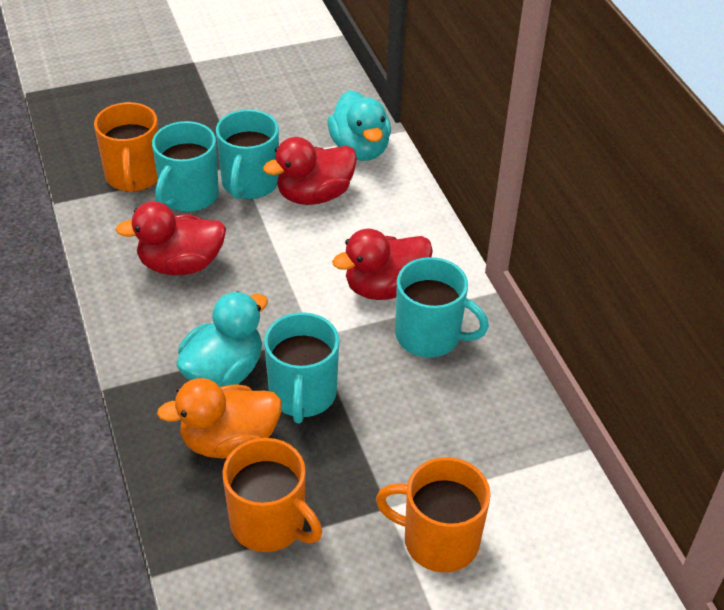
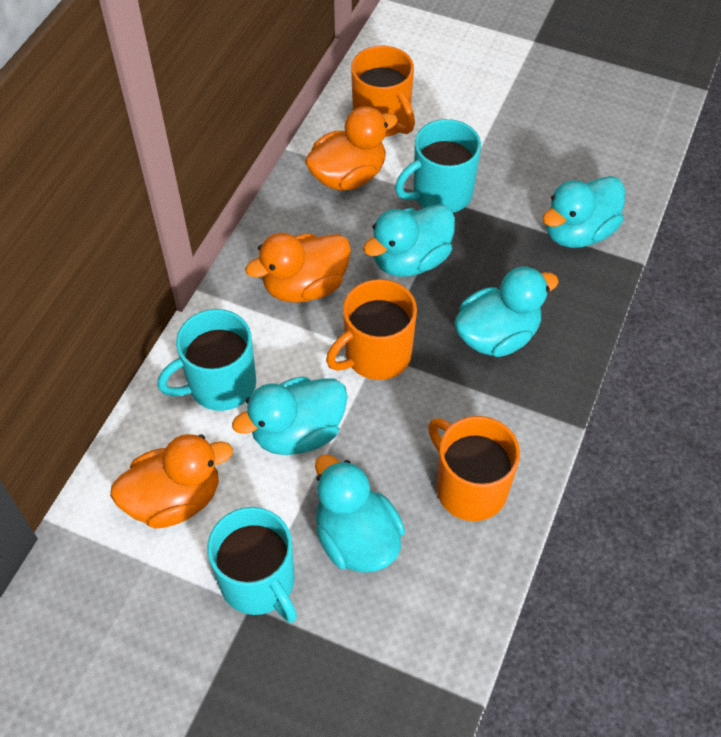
orange duck: [157,378,282,458] = 1 -> [110,434,233,529] [245,233,351,303] [305,106,398,191] = 3
red duck: [116,201,226,275] [263,137,357,205] [332,229,433,300] = 3 -> none = 0
turquoise duck: [177,291,268,387] [328,90,391,161] = 2 -> [232,377,347,455] [315,454,405,573] [363,204,455,277] [454,266,559,357] [542,176,625,248] = 5
turquoise mug: [152,121,219,212] [216,109,279,199] [264,312,339,423] [395,257,489,357] = 4 -> [157,309,256,411] [207,507,297,623] [395,119,481,213] = 3

